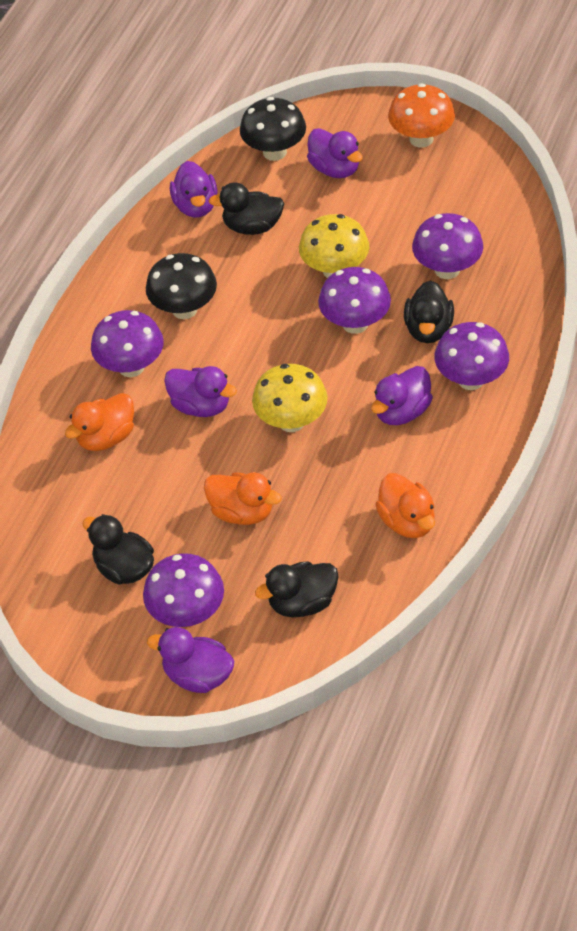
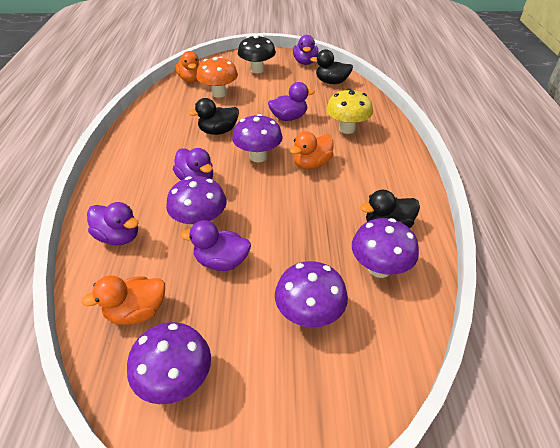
black duck: [82,514,154,585] [209,182,284,235] [255,561,339,617] [404,280,454,343] = 4 -> [188,98,239,135] [310,49,353,84] [360,190,420,228] = 3
black mushroom: [146,253,217,319] [240,97,306,161] = 2 -> [238,35,276,73] = 1
yellow mushroom: [252,364,328,432] [299,214,369,278] = 2 -> [326,88,373,134] = 1

